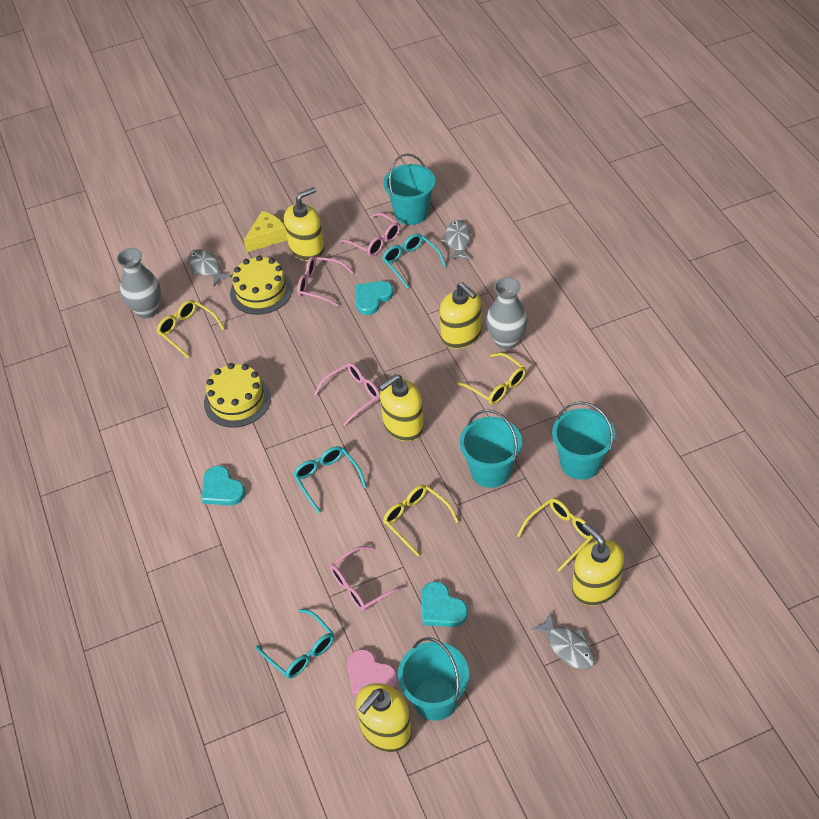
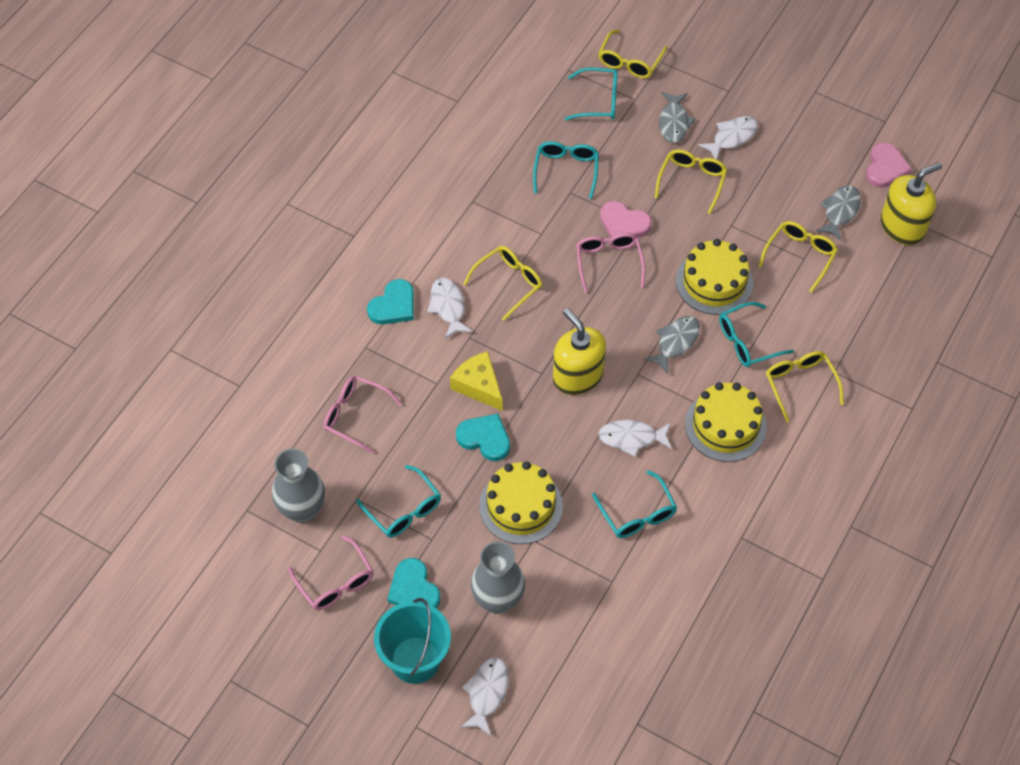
pink glasses: [297,256,354,307] [314,363,380,426] [330,546,406,611] [340,213,400,256] = 4 -> [288,535,373,610] [324,376,402,454] [576,233,645,294] = 3
pink heart: [347,649,398,697] = 1 -> [600,201,652,238] [866,142,912,188] = 2
turquoise bucket: [383,154,435,225] [398,637,469,721] [460,409,522,488] [552,401,615,480] = 4 -> [374,598,451,684] = 1
turquoise glasses: [256,609,334,679] [293,446,367,513] [382,234,446,289] = 3 -> [356,465,441,538] [533,141,599,199] [565,67,618,120] [592,470,677,538] [719,302,794,367] = 5
white fish: none = 0 -> [427,278,472,339] [460,657,509,736] [598,420,672,457] [698,116,758,160] = 4
yellow cake: [204,363,271,428] [230,255,292,315] = 2 -> [479,461,563,544] [676,239,753,315] [685,382,767,462] = 3
yellow glasses: [157,300,224,358] [383,485,459,556] [457,353,526,405] [517,498,593,572] = 4 -> [464,246,542,321] [598,30,667,78] [655,149,727,214] [758,221,838,293] [766,351,844,422] = 5
yellow soap dispenser: [284,187,325,261] [356,683,412,752] [378,374,424,441] [440,282,481,349] [572,523,624,606] = 5 -> [553,308,606,395] [881,162,942,245] = 2

